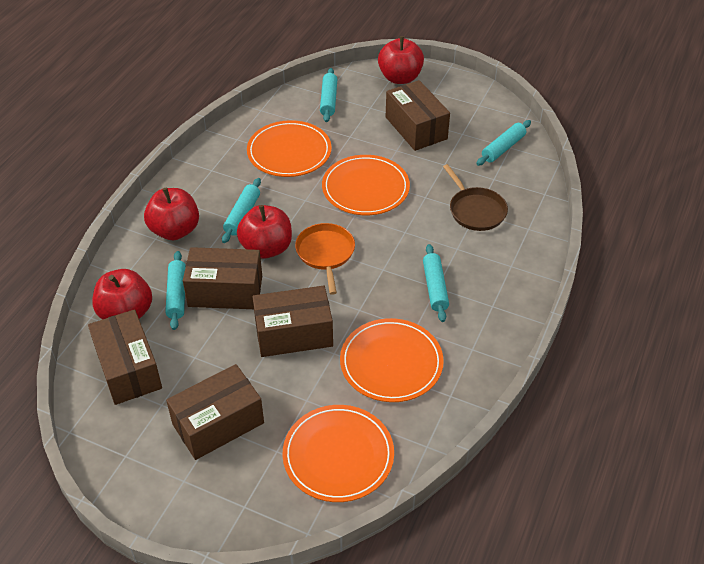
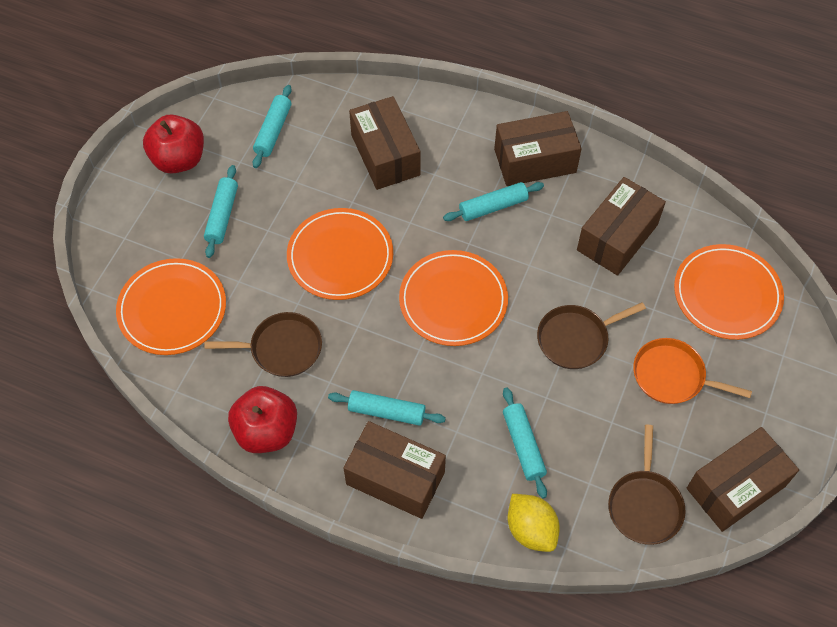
brown pan: [443,164,508,231] = 1 -> [204,312,322,377] [537,302,646,369] [608,425,686,545] = 3
red apple: [92,269,152,320] [144,188,199,240] [237,205,292,259] [378,36,424,84] = 4 -> [143,115,204,174] [228,386,297,453] = 2
yellow lemon: none = 0 -> [508,494,559,552] = 1

